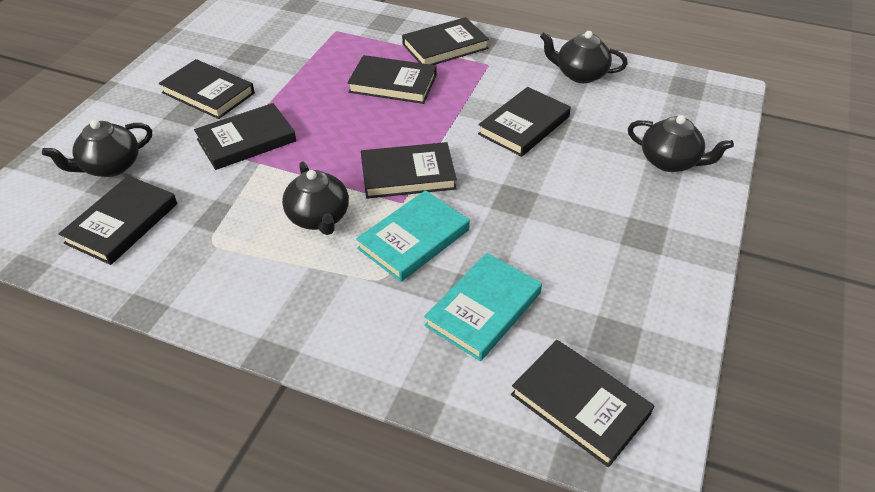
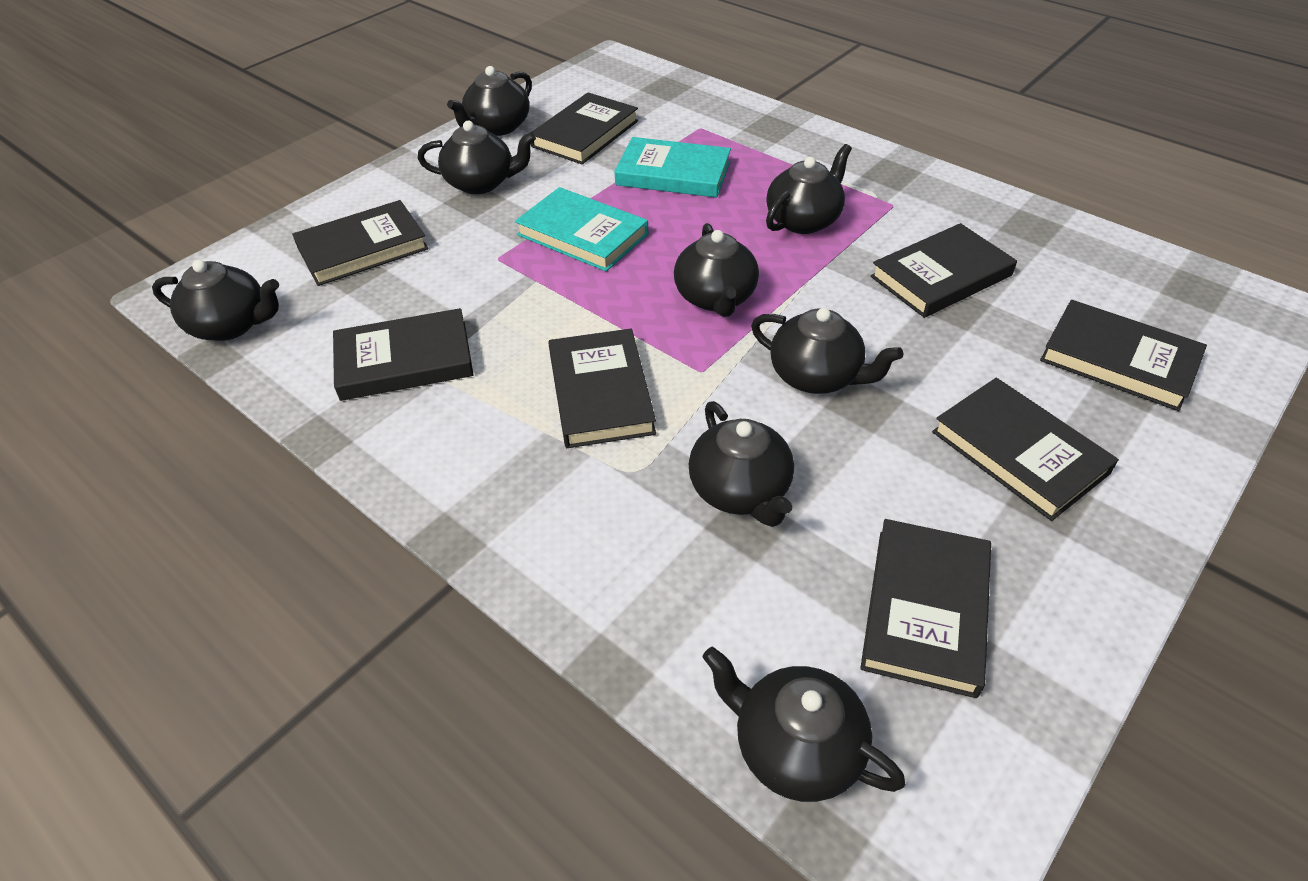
black teapot: [42,120,152,177] [282,161,349,235] [540,31,628,83] [628,115,734,172] = 4 -> [152,260,279,341] [418,121,536,194] [447,66,532,136] [674,223,759,317] [689,401,794,527] [702,647,905,802] [751,308,903,394] [766,144,852,234] = 8

